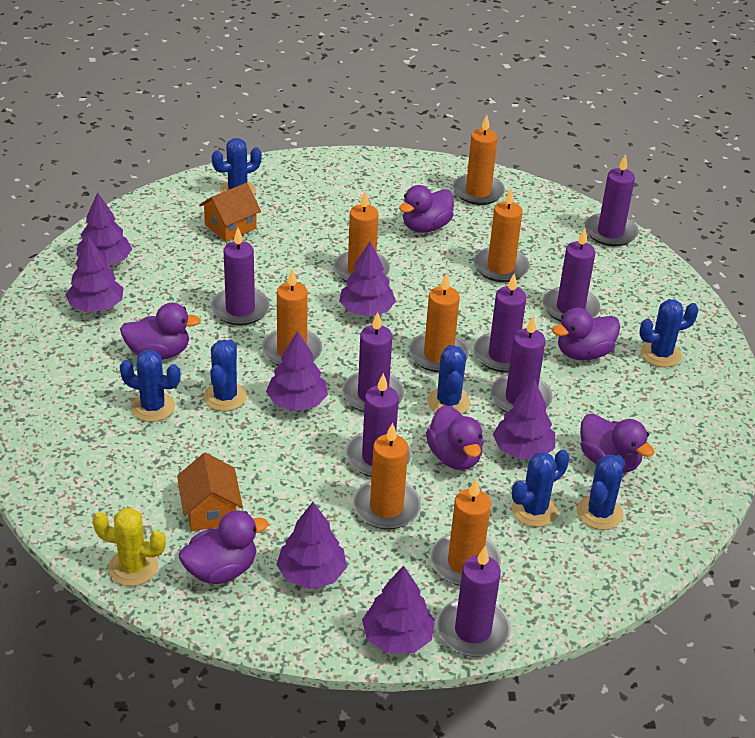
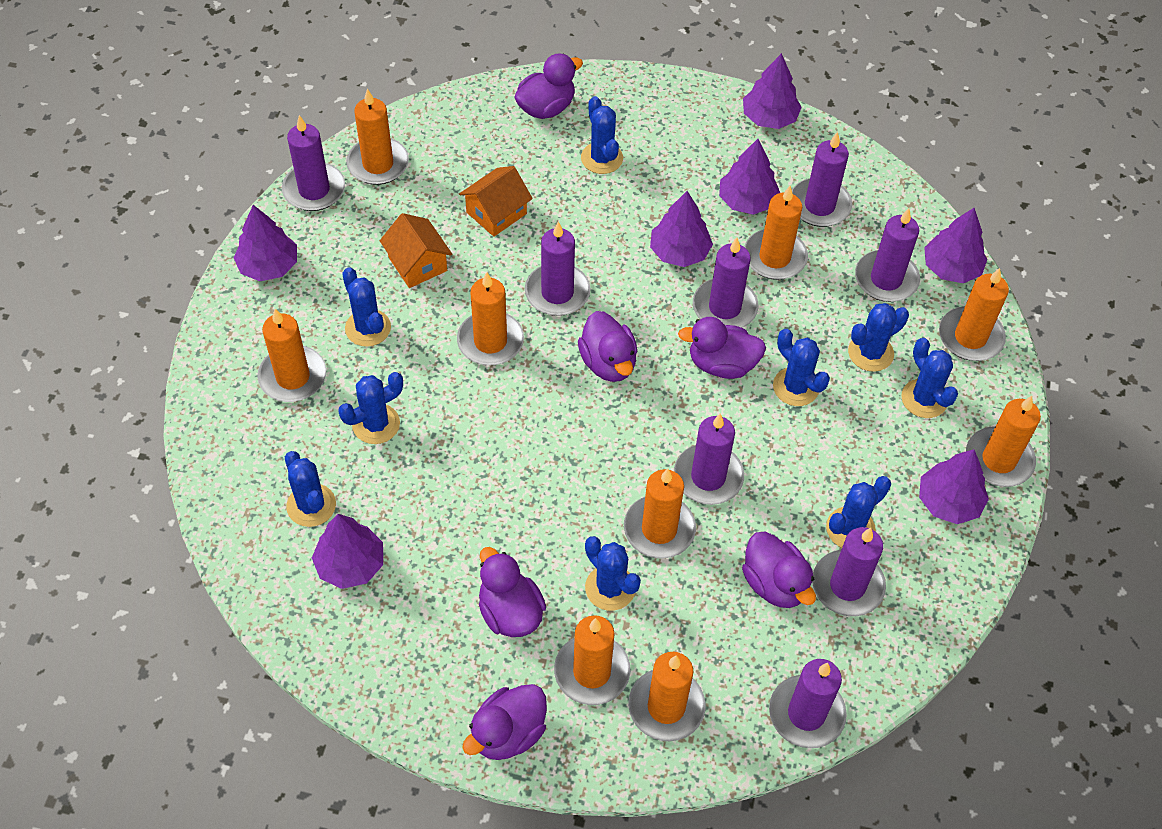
blue cactus: [120,350,181,422] [203,340,247,411] [212,138,262,195] [427,345,470,414] [511,450,569,527] [577,455,624,530] [639,299,699,367] = 7 -> [285,451,336,527] [338,372,403,444] [342,267,391,347] [581,96,623,174] [585,536,641,611] [773,329,830,406] [826,476,891,548] [848,303,909,372] [901,338,958,418] = 9
orange candle: [262,269,322,366] [334,191,390,282] [353,423,421,530] [409,273,469,372] [430,479,501,586] [453,115,505,205] [474,188,529,282] = 7 -> [257,309,326,402] [346,89,409,185] [457,272,524,366] [554,615,630,705] [624,468,696,559] [628,652,706,741] [744,186,808,280] [939,268,1009,361] [966,396,1041,487] = 9
yellow cactus: [92,507,166,586] = 1 -> none = 0

